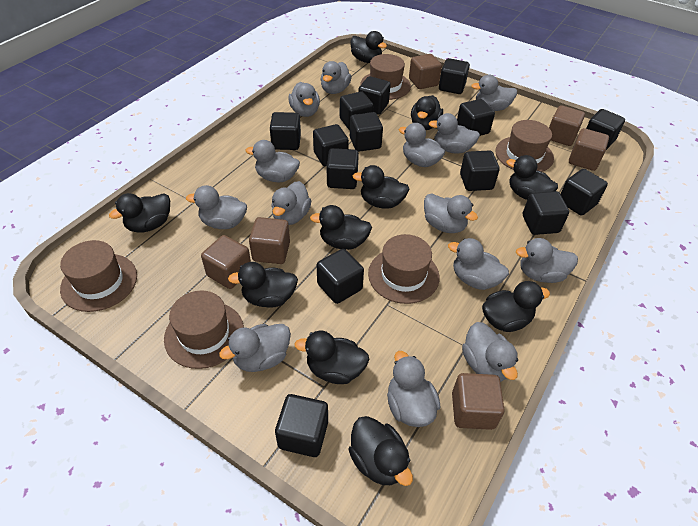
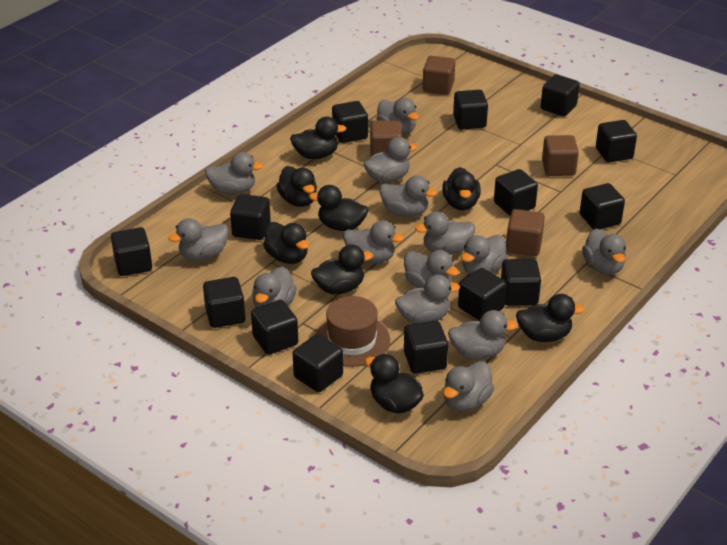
black duck: [109,193,170,233] [228,262,298,308] [294,331,369,384] [310,205,372,250] [348,416,413,486] [351,31,387,63] [353,165,410,209] [411,95,443,130] [482,281,550,332] [506,155,558,200] = 10 -> [263,222,309,264] [276,166,317,207] [290,117,346,159] [309,185,368,231] [311,244,373,294] [365,354,424,414] [442,167,481,210] [516,294,585,342] = 8
brown cube: [201,235,251,289] [249,217,290,264] [409,54,442,89] [452,373,505,430] [549,105,585,146] [569,128,609,171] = 6 -> [370,120,402,156] [423,56,455,95] [506,209,545,256] [542,135,579,176] = 4
brown hat: [60,240,137,312] [164,291,244,369] [360,54,411,100] [368,234,440,304] [495,120,554,172] = 5 -> [315,296,390,367] = 1

